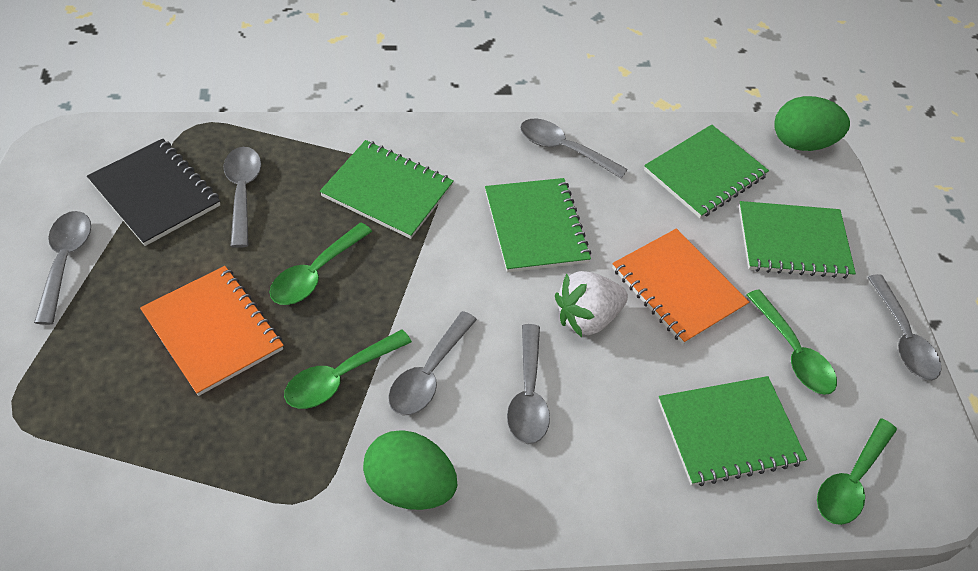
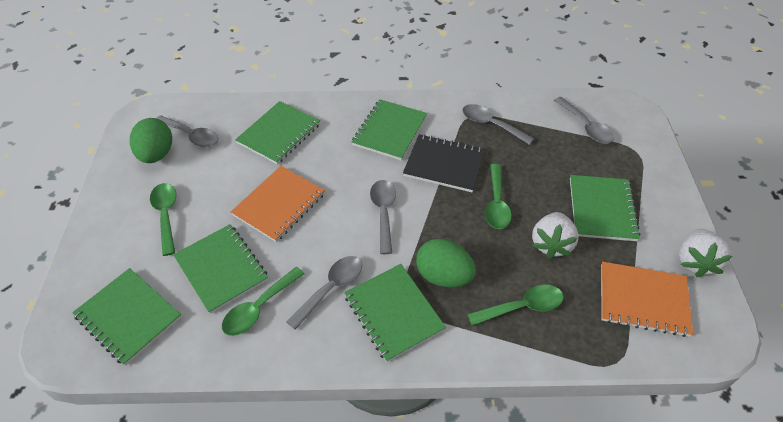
green notebook: [320,140,454,239] [485,178,591,273] [644,125,769,219] [658,376,807,486] [739,201,856,279] = 5 -> [72,268,182,366] [173,224,268,314] [235,101,320,164] [344,264,446,362] [352,99,427,160] [570,175,640,241] = 6
grey spoon: [34,211,91,325] [224,147,261,248] [388,311,477,416] [507,324,550,444] [520,119,628,179] [867,274,941,381] = 6 -> [156,115,218,147] [286,256,362,330] [370,180,396,254] [462,104,534,145] [554,97,614,144] = 5
white strawberry: [555,271,628,337] = 1 -> [532,212,579,259] [679,229,732,277] = 2

